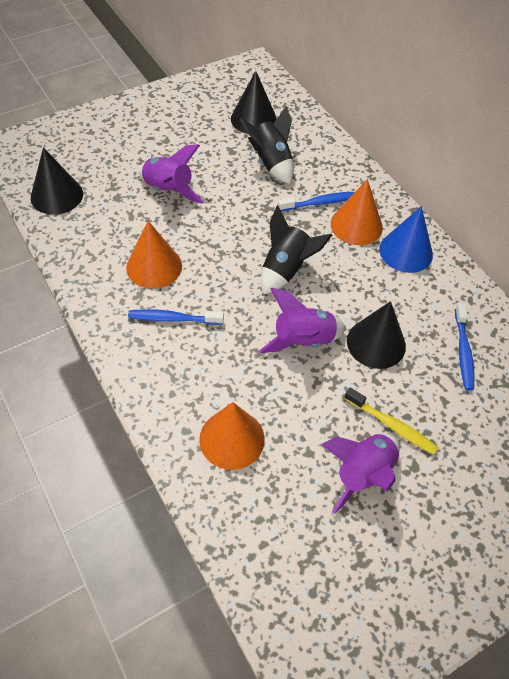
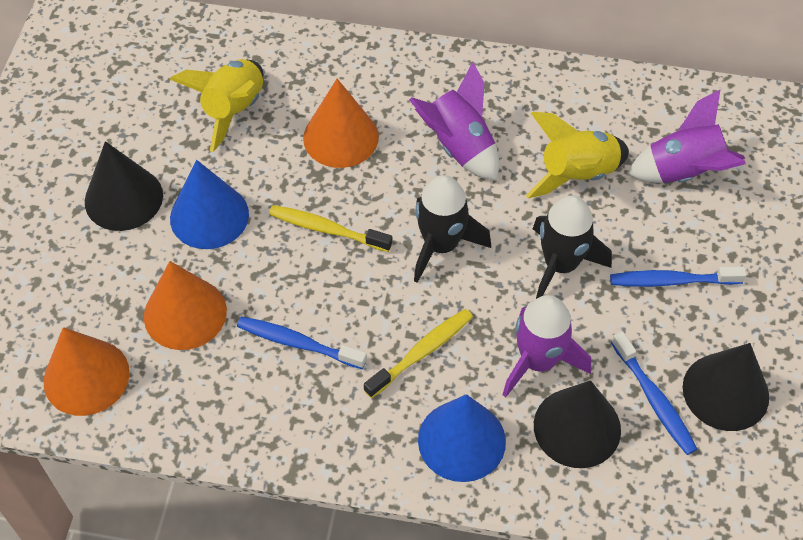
blue cone: [379,206,433,273] = 1 -> [170,160,249,249] [418,394,506,482] = 2
yellow rocket: none = 0 -> [170,59,264,152] [526,112,629,198] = 2
yellow toothbrush: [344,388,439,455] = 1 -> [269,205,392,252] [364,309,473,398] = 2

